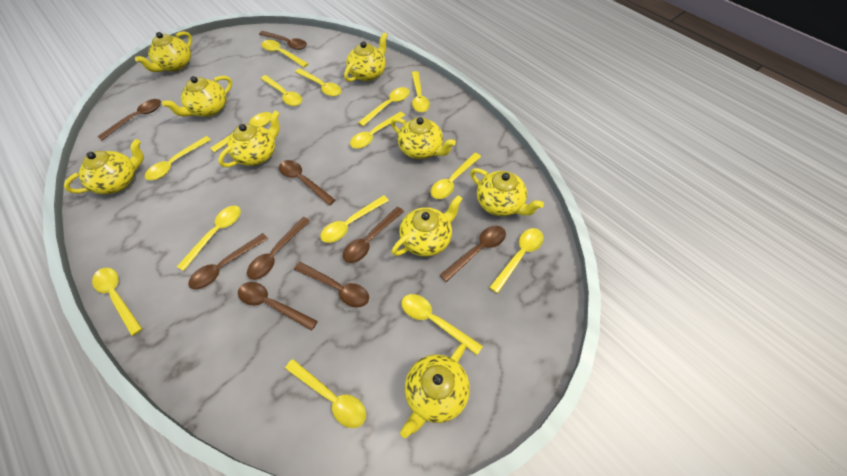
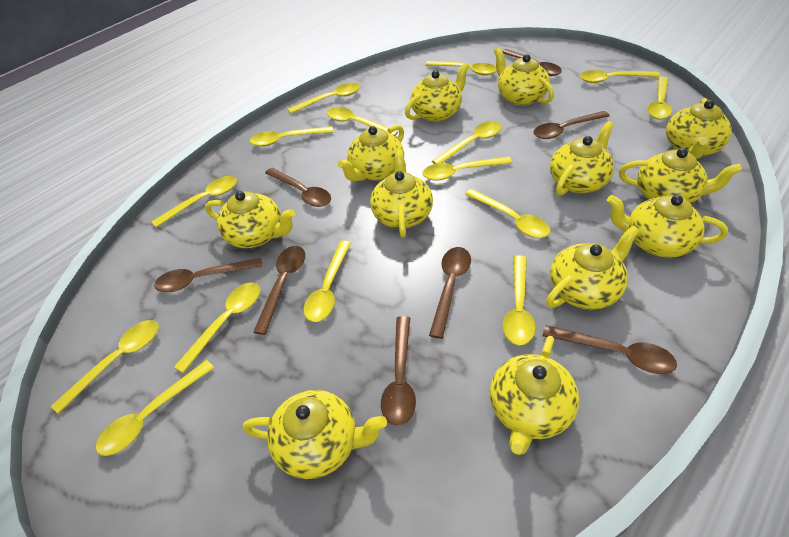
brown spoon: [97,99,161,140] [188,233,268,290] [238,282,318,331] [247,217,310,280] [259,31,307,50] [279,160,335,206] [294,262,369,308] [343,207,404,263] [440,226,506,282] = 9 -> [154,258,263,292] [253,246,305,335] [265,168,331,207] [381,316,416,425] [429,247,471,339] [502,49,562,76] [534,111,610,139] [542,325,677,374] = 8
yellow teapot: [64,139,144,194] [135,31,192,72] [162,76,232,117] [218,111,280,167] [344,32,388,82] [391,117,456,159] [392,195,462,257] [400,344,470,438] [470,168,544,216] = 9 -> [205,191,295,248] [243,390,387,479] [338,125,404,182] [370,149,433,238] [405,63,469,122] [490,336,579,455] [494,48,554,106] [546,226,640,310] [550,121,614,196] [607,195,728,258] [619,148,742,204] [666,98,732,159] = 12

